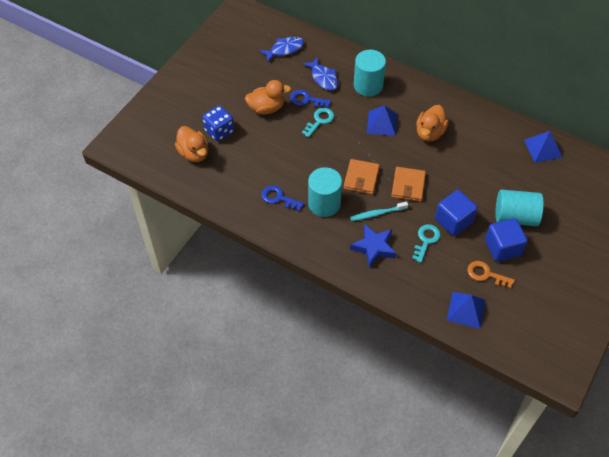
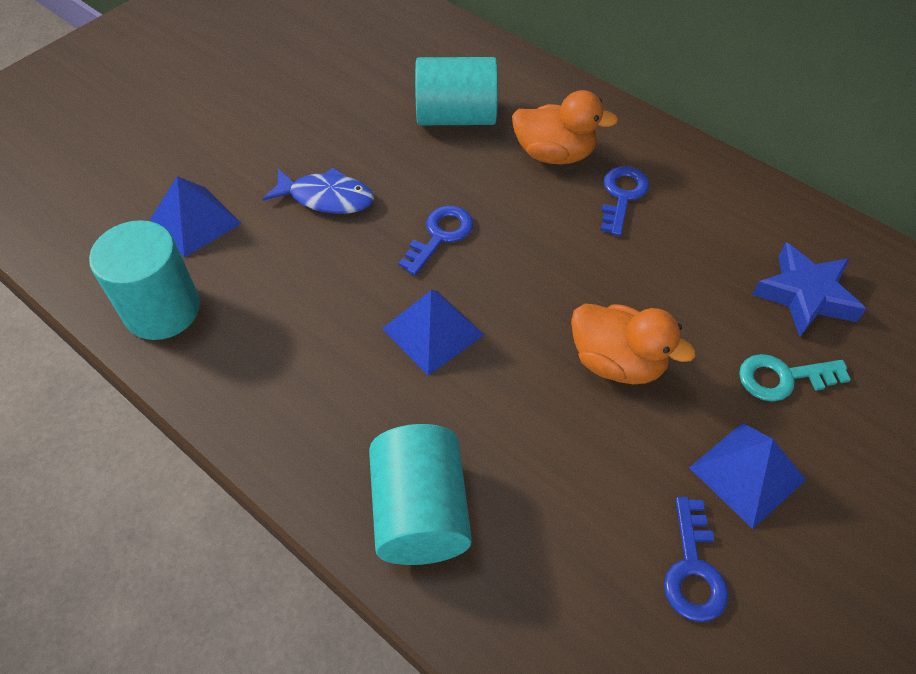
blue cube: [435,190,478,236] [485,218,528,262] = 2 -> none = 0
blue dice: [202,105,234,141] = 1 -> none = 0
blue fish: [259,37,304,62] [302,57,338,91] = 2 -> [263,167,374,214] = 1
blue key: [261,185,304,211] [290,90,331,108] = 2 -> [398,206,474,275] [600,166,649,236] [664,497,729,622] = 3
orange duck: [175,126,208,162] [245,80,291,115] [416,105,448,142] = 3 -> [512,90,618,165] [571,304,696,384] = 2
orange key: [467,261,515,288] = 1 -> none = 0
orange wallet: [343,159,380,194] [391,167,426,202] = 2 -> none = 0
turquoise key: [302,108,334,138] [412,224,441,263] = 2 -> [739,354,851,401] = 1
turquoise toothbrush: [350,202,408,221] = 1 -> none = 0

